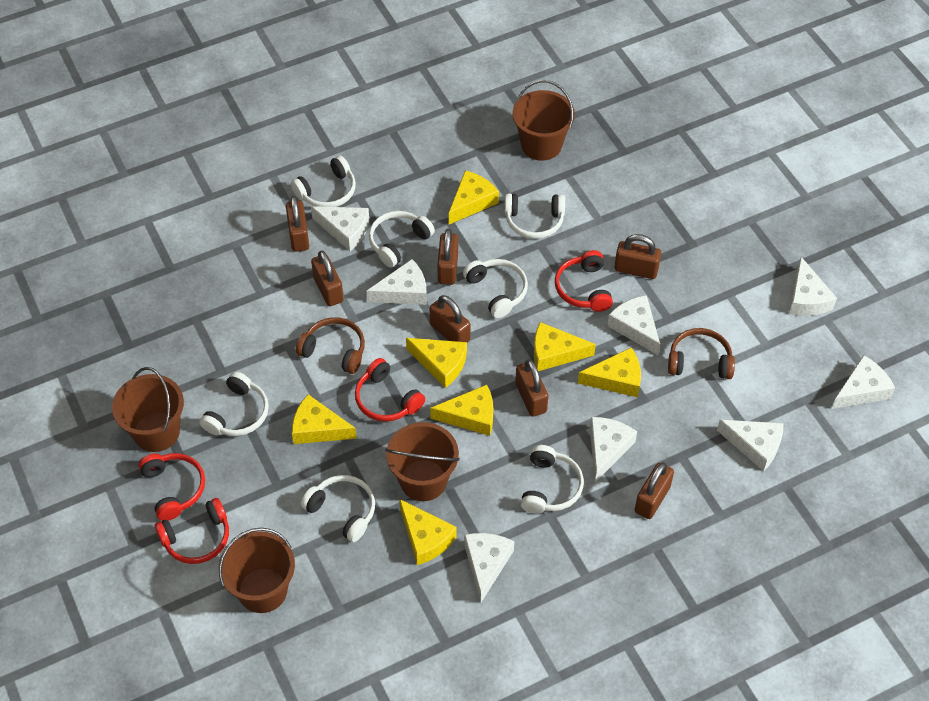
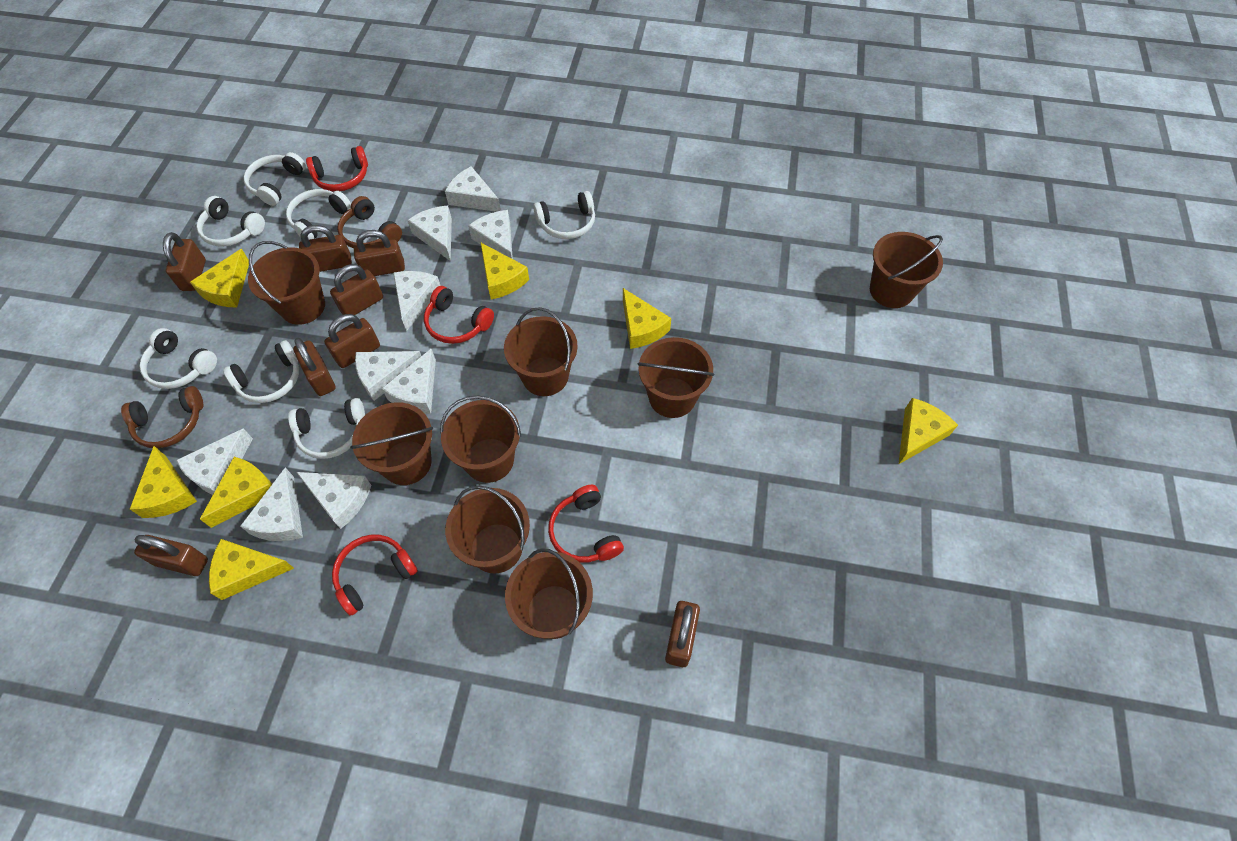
brown bucket: [112,367,184,452] [219,528,295,613] [385,422,460,501] [512,80,575,161] = 4 -> [248,241,325,325] [350,402,433,485] [440,396,521,483] [445,485,530,574] [504,307,578,396] [505,548,593,639] [637,337,714,418] [870,232,943,308] = 8
brown padlock: [286,196,309,252] [311,251,344,306] [429,295,470,343] [437,229,458,285] [515,359,548,417] [614,234,661,279] [635,462,674,519] = 7 -> [134,535,208,576] [163,232,206,291] [293,338,336,396] [299,225,352,272] [324,314,380,368] [330,264,383,315] [354,230,405,276] [665,601,700,667] = 8
white cheese: [311,206,369,251] [367,259,427,305] [464,533,514,603] [590,417,637,482] [607,295,660,355] [717,420,783,471] [789,257,837,316] [832,355,895,409] = 8 -> [176,428,253,495] [240,467,303,541] [296,472,371,529] [355,351,421,401] [382,349,436,414] [393,271,441,331] [407,206,452,261] [445,166,501,212] [468,210,513,259] = 9

